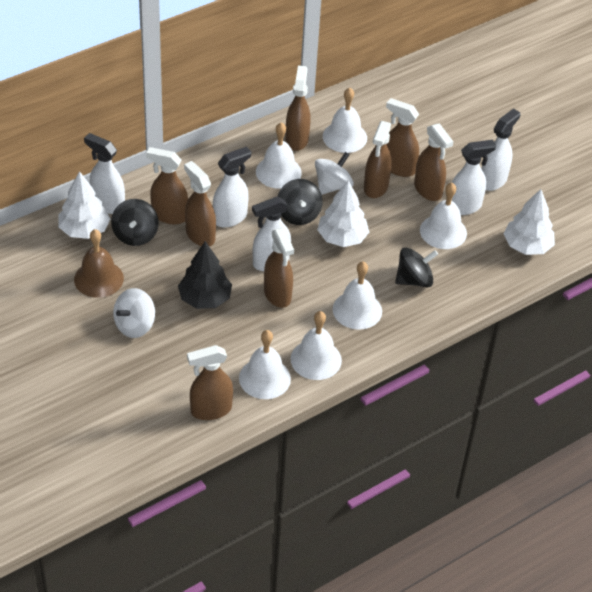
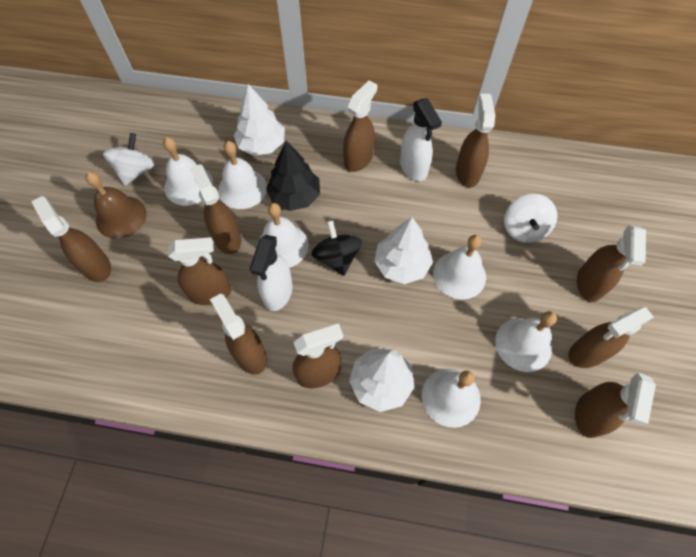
black spinning top: [111,199,159,246] [278,179,323,225] [395,248,438,287] = 3 -> [311,220,362,276] = 1
brown spray bottle: [146,147,188,224] [184,161,216,246] [187,345,233,420] [264,228,294,308] [285,66,311,151] [364,121,392,198] [386,98,419,177] [414,123,454,201] = 8 -> [31,196,111,282] [168,237,231,305] [190,164,241,254] [210,293,267,375] [293,323,343,388] [343,80,377,172] [456,94,495,187] [568,307,654,368] [575,373,656,438] [577,225,646,302] = 10
white spray bottle: [84,133,125,214] [213,147,251,227] [252,196,291,271] [451,140,496,215] [481,109,520,191] = 5 -> [250,235,293,311] [400,98,442,181] = 2

